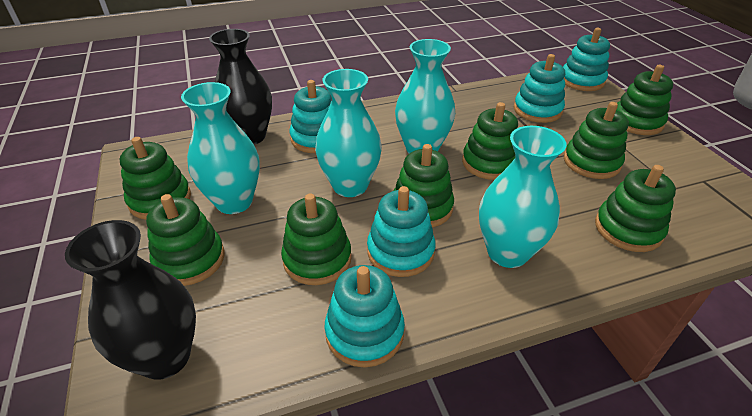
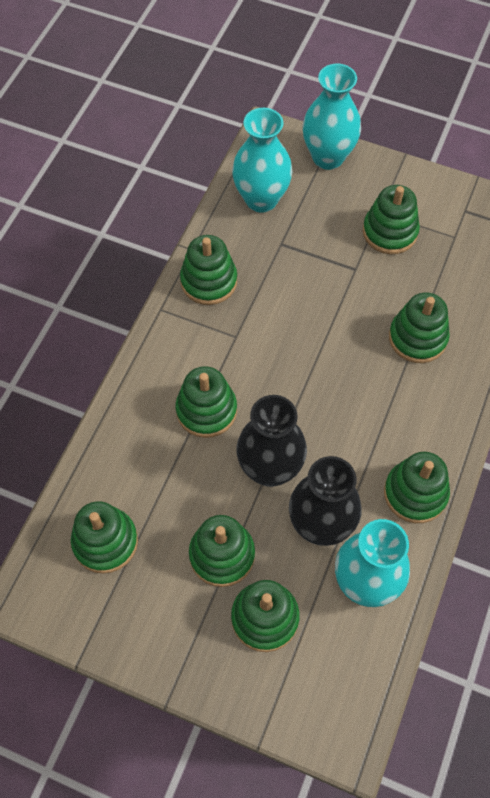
turquoise stacking toy: [290,80,332,153] [324,265,405,368] [367,186,436,277] [514,54,565,123] [563,28,610,91] = 5 -> none = 0
turquoise vase: [181,82,260,214] [315,69,382,197] [395,39,455,154] [479,126,567,268] = 4 -> [232,108,293,213] [302,64,361,170] [335,519,410,607] = 3

